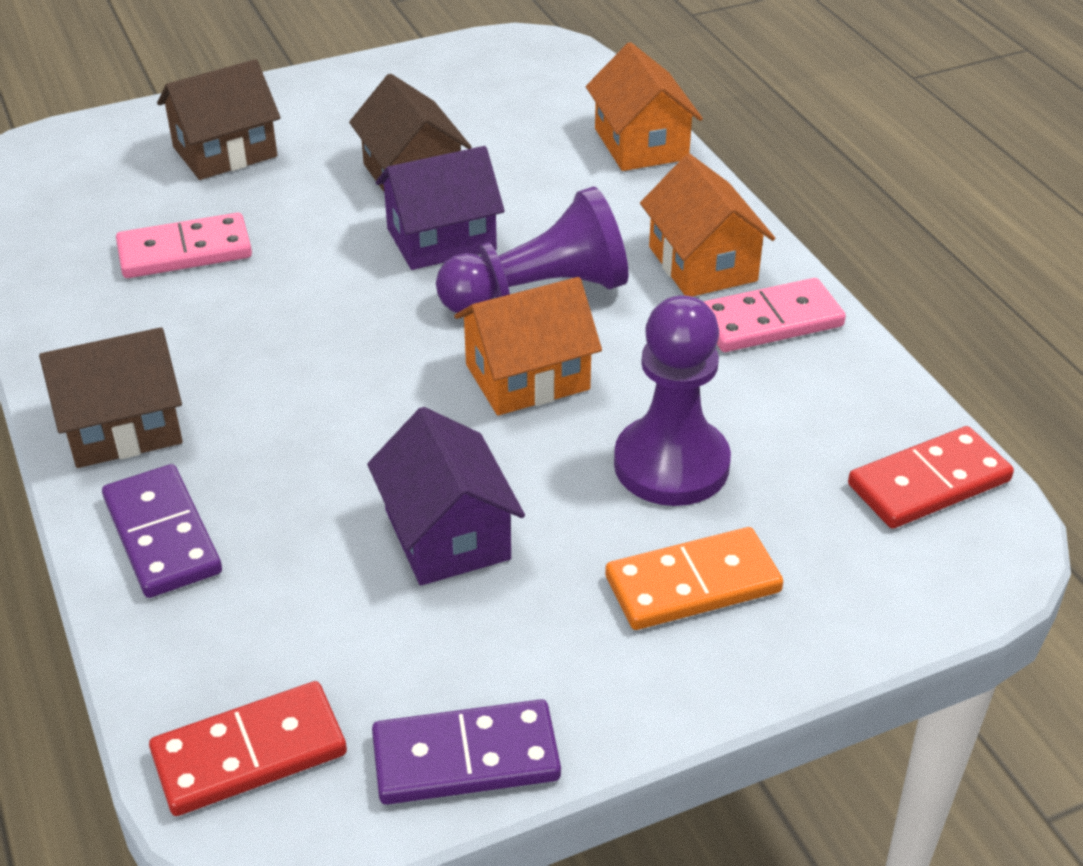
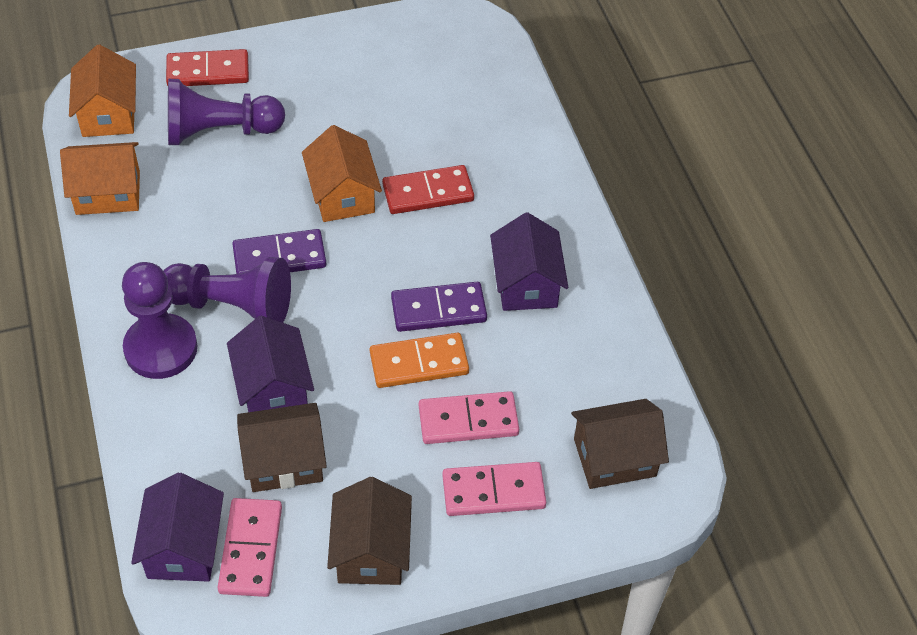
pink domino: [116,213,252,278] [703,278,846,352] = 2 -> [218,498,282,597] [419,391,519,444] [442,462,546,516] = 3
purple house: [367,407,525,586] [376,146,505,270] = 2 -> [131,473,224,582] [227,316,314,412] [490,212,568,311] = 3
purple pawn: [436,186,628,313] [614,295,731,506] = 2 -> [122,262,197,379] [163,257,291,323] [168,79,285,145] = 3

